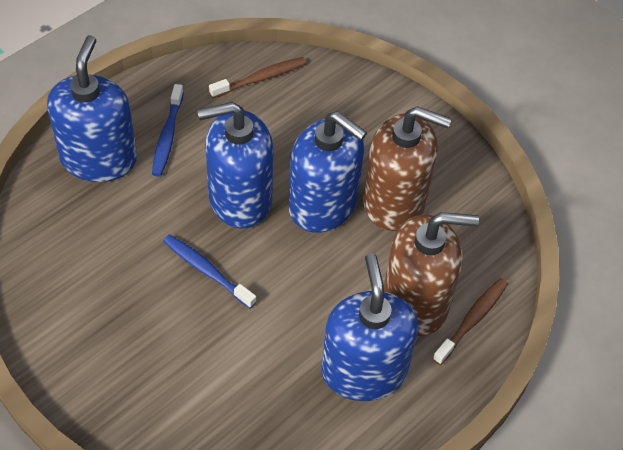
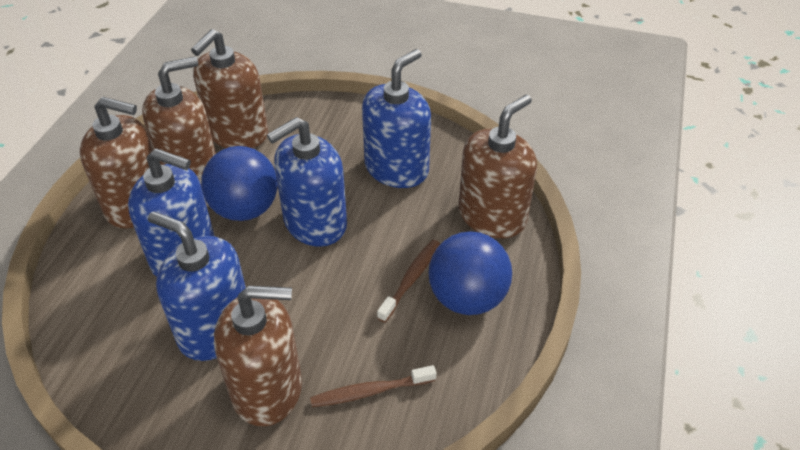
blue ball: none = 0 -> [201,146,278,221] [428,231,512,315] = 2
blue toothbrush: [152,84,184,177] [163,234,257,308] = 2 -> none = 0
brown soap dispenser: [363,106,452,231] [384,212,479,337] = 2 -> [80,97,153,228] [142,57,216,184] [191,29,268,148] [214,286,302,427] [459,95,537,238] = 5

